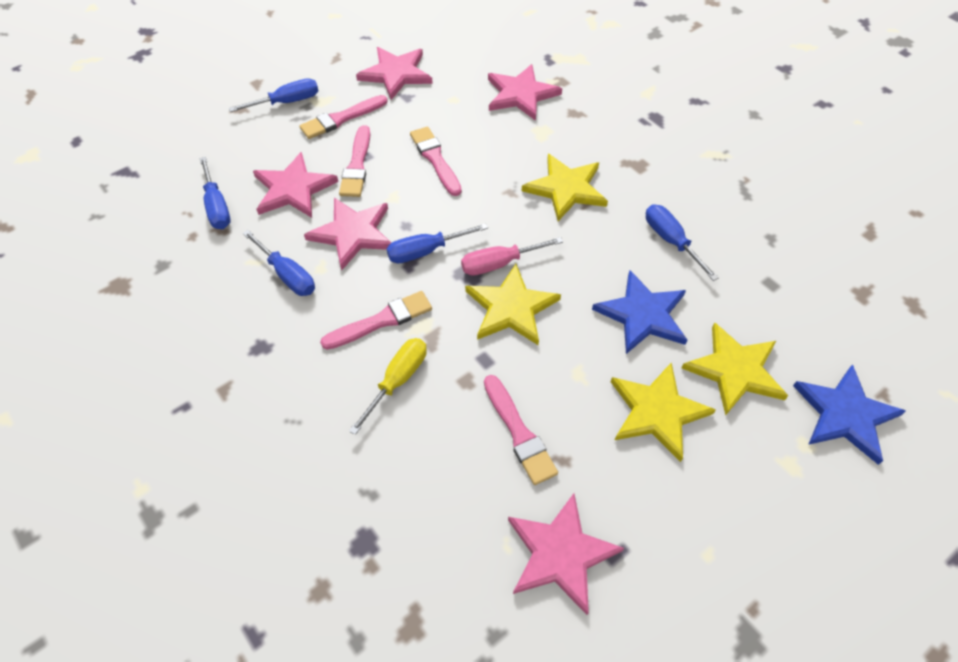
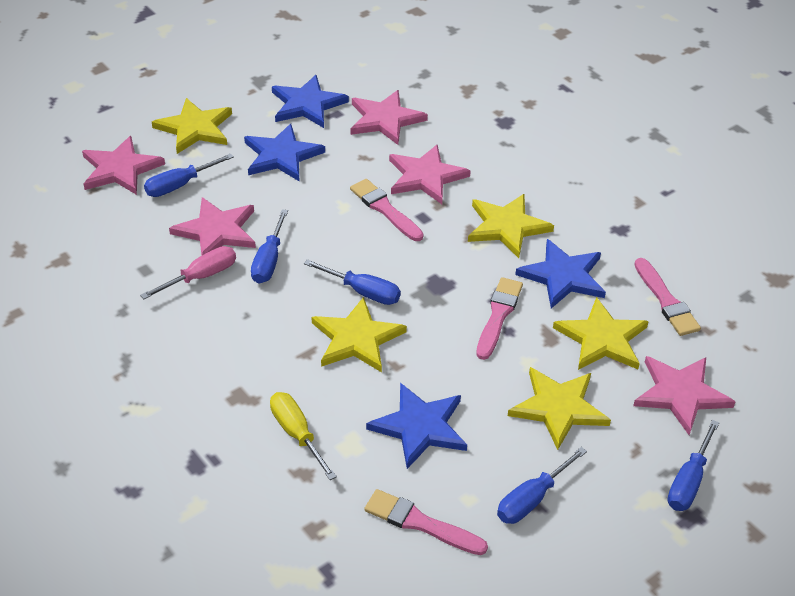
blue star: [592,270,687,354] [793,364,906,465] = 2 -> [244,124,325,181] [272,75,349,128] [366,383,467,469] [515,239,606,308] = 4
pink brush: [300,95,388,139] [320,291,432,350] [339,125,370,197] [410,126,462,196] [484,375,558,485] = 5 -> [350,179,424,241] [364,489,488,555] [476,277,523,360] [634,258,701,336] = 4
yellow star: [465,264,561,345] [522,154,608,221] [611,363,716,462] [682,322,788,415] = 4 -> [152,98,232,154] [312,297,407,372] [468,194,554,258] [508,367,611,450] [553,297,649,370] = 5

